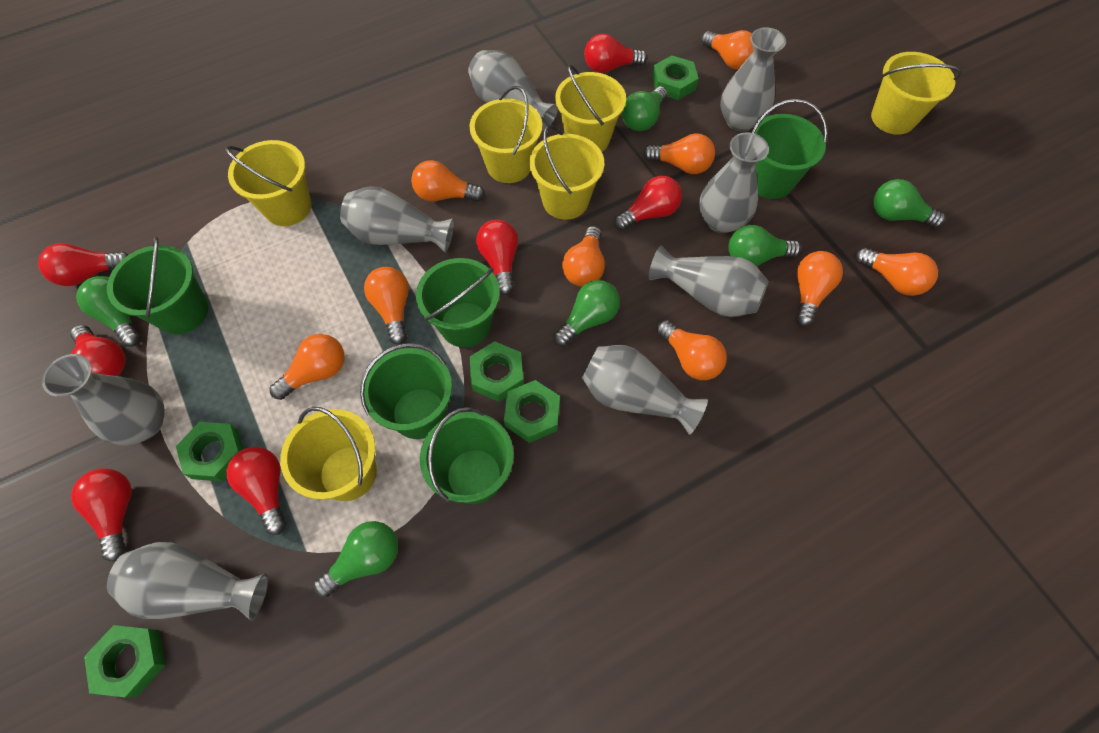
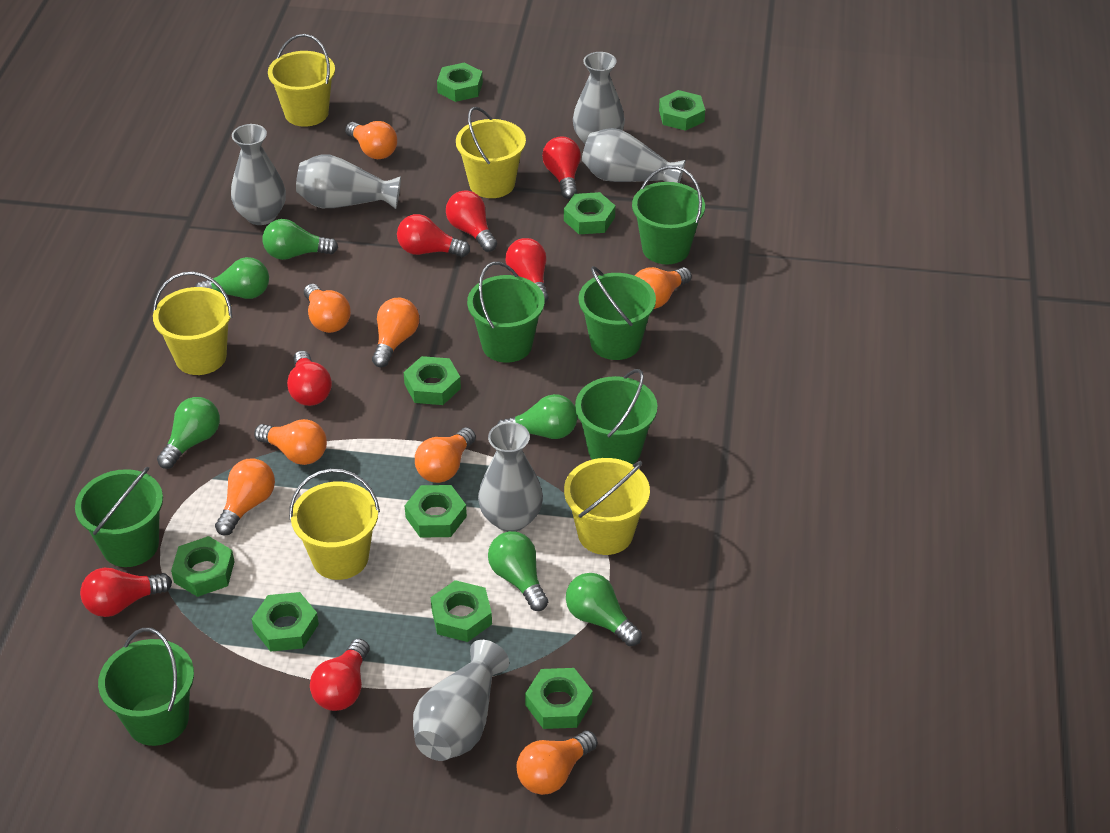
green bucket: [107,237,208,334] [360,343,452,439] [416,258,500,347] [420,407,514,504] [752,99,827,199] = 5 -> [75,467,163,567] [98,628,194,746] [467,262,545,363] [575,369,657,464] [579,266,656,360] [632,166,705,264] = 6
green nut: [84,625,166,697] [176,422,243,481] [470,341,524,402] [504,380,560,443] [652,55,699,100] = 5 -> [171,536,235,597] [252,592,319,652] [404,356,461,405] [404,485,467,538] [431,580,492,642] [437,62,483,102] [525,668,593,729] [564,192,615,234] [659,90,705,131] = 9
grey vase: [42,354,165,445] [107,542,268,621] [340,186,454,253] [468,50,558,132] [582,345,708,435] [649,246,768,317] [699,132,769,233] [720,27,786,132] = 8 -> [231,124,286,225] [296,155,401,209] [413,640,509,761] [478,422,543,532] [573,52,625,144] [582,128,686,183] = 6
orange light bulb: [270,334,345,400] [364,267,409,345] [411,160,485,202] [562,226,605,287] [643,133,715,174] [657,320,727,380] [701,30,753,70] [796,251,843,326] [855,247,938,296] = 9 -> [215,458,275,535] [254,419,327,465] [304,284,351,333] [345,121,397,159] [372,298,419,367] [415,427,476,483] [516,730,597,795] [635,267,692,309] = 8
yellow bucket: [225,140,311,226] [280,407,377,501] [470,86,542,183] [529,125,604,220] [555,64,626,152] [871,52,961,135] = 6 -> [153,272,233,375] [268,34,335,127] [289,468,380,580] [456,107,526,198] [564,458,650,555] = 5

